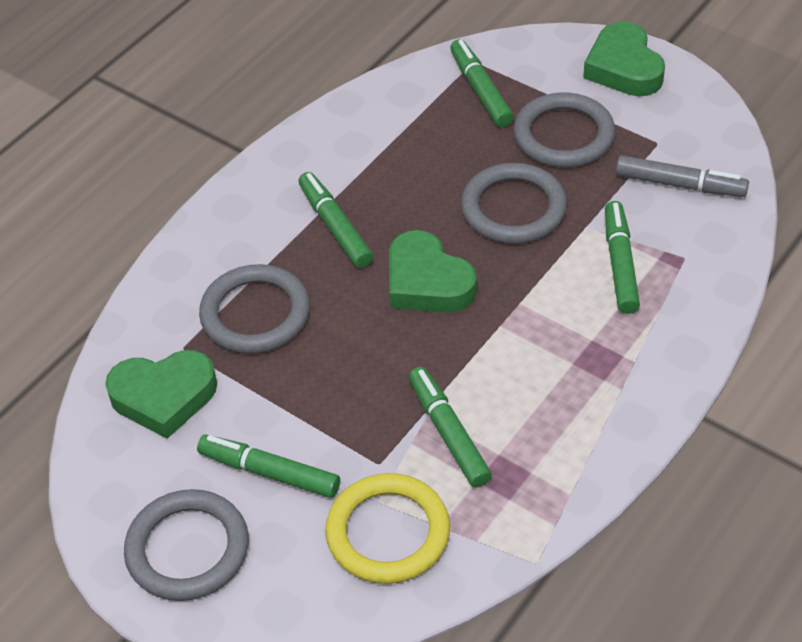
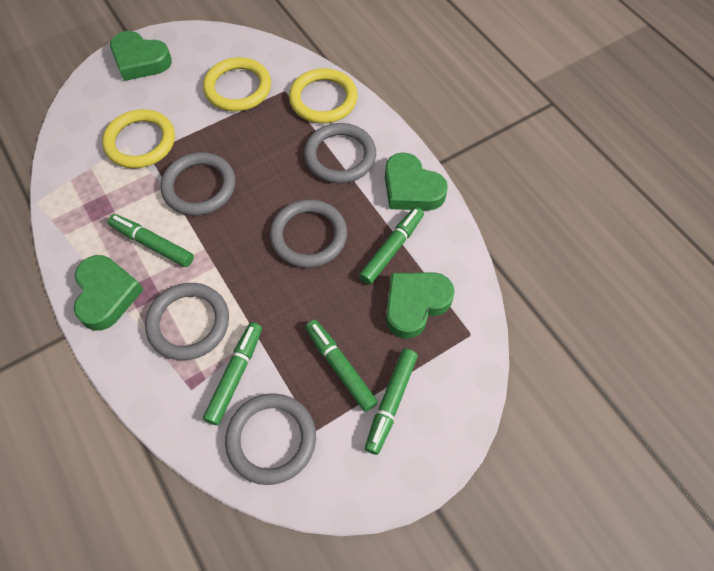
green heart: [105,350,217,439] [389,230,477,313] [583,21,665,96] = 3 -> [74,255,144,331] [110,31,172,81] [385,152,448,211] [386,272,455,339] = 4
grey marker: [616,155,749,197] = 1 -> none = 0
grey ring: [124,489,249,601] [199,264,310,354] [461,163,567,244] [513,92,615,168] = 4 -> [145,283,229,360] [161,152,236,216] [225,393,316,485] [270,199,347,268] [304,123,376,183] = 5
yellow ring: [325,473,450,584] = 1 -> [102,109,175,168] [203,57,271,111] [289,68,358,123] = 3

